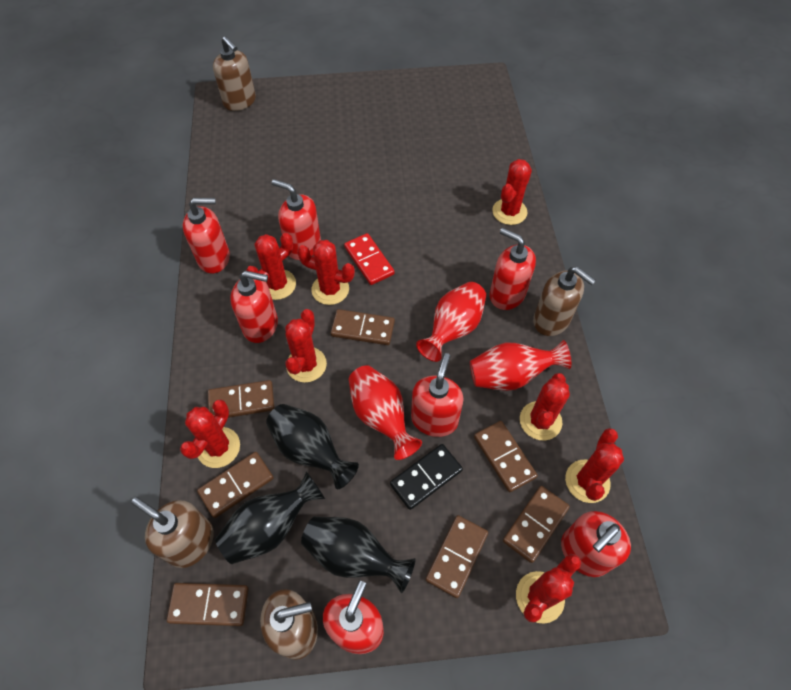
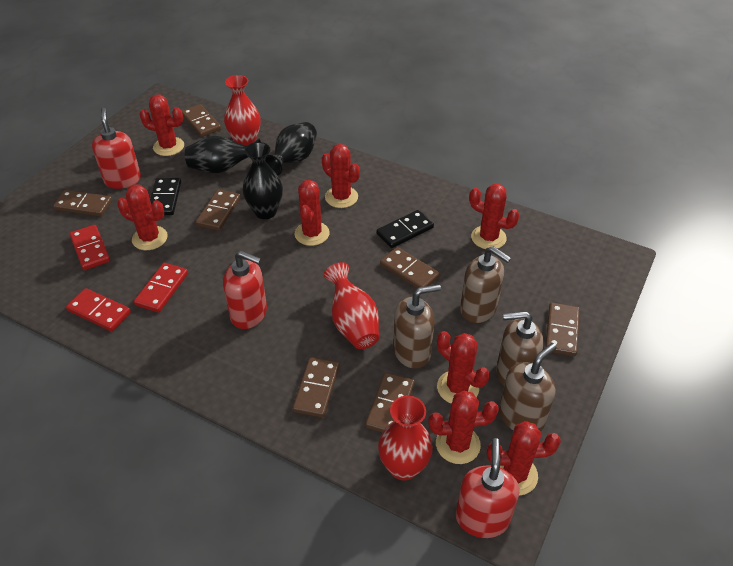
black domino: [390,444,463,510] = 1 -> [150,178,181,215] [377,210,434,248] = 2
red domino: [344,233,395,285] = 1 -> [66,288,131,331] [70,225,110,270] [134,263,188,312] = 3
red soap dispenser: [183,198,230,273] [230,271,278,343] [271,179,321,260] [323,581,384,654] [411,353,464,437] [489,228,536,310] [561,511,631,577] = 7 -> [92,108,141,189] [223,251,267,329] [456,438,519,538] = 3

